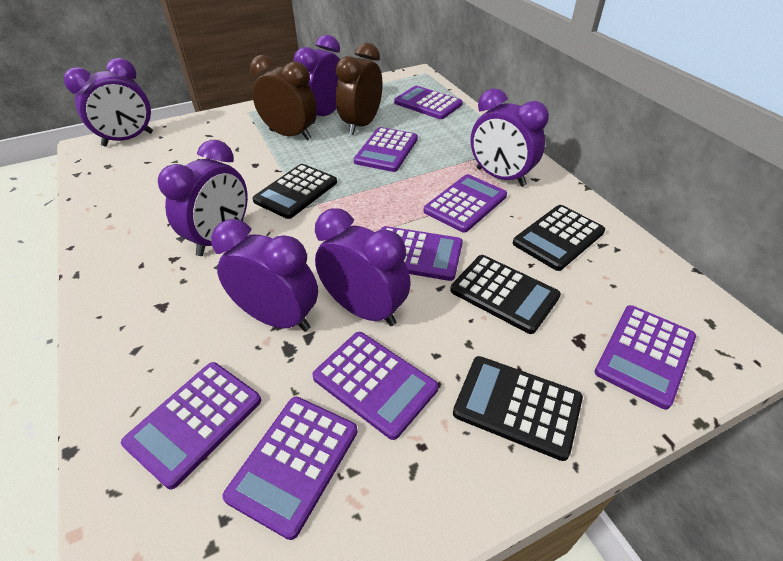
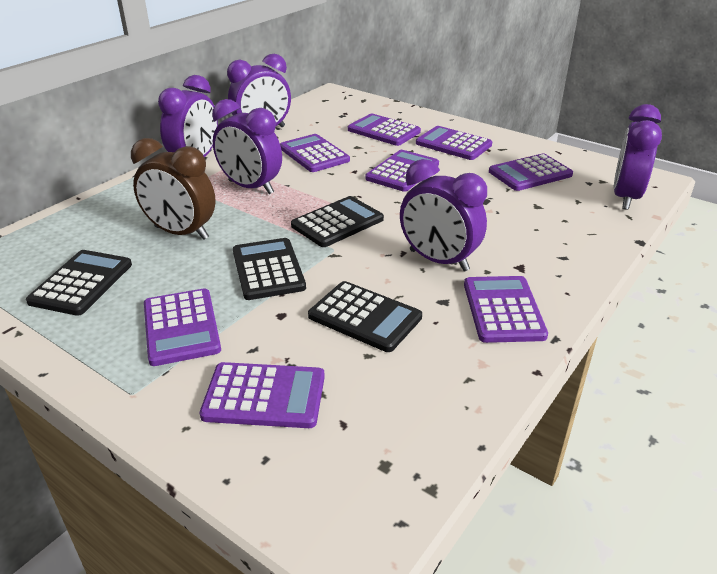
brown clock: [250,55,317,141] [335,43,383,135] = 2 -> [131,138,216,240] = 1
purple clock: [64,58,153,147] [158,140,248,256] [211,219,318,331] [293,35,340,124] [315,208,411,326] [471,88,549,187] = 6 -> [158,75,218,157] [212,99,282,194] [227,54,291,127] [400,159,487,271] [614,104,662,210] = 5

